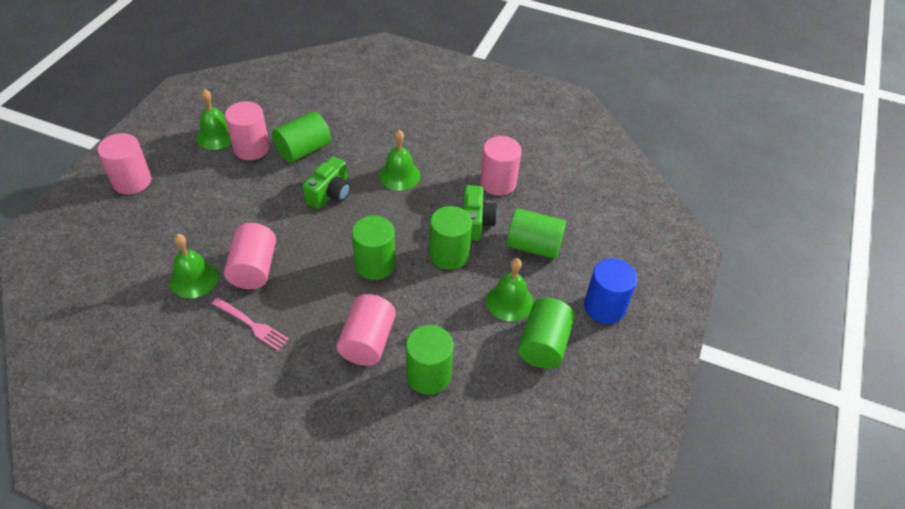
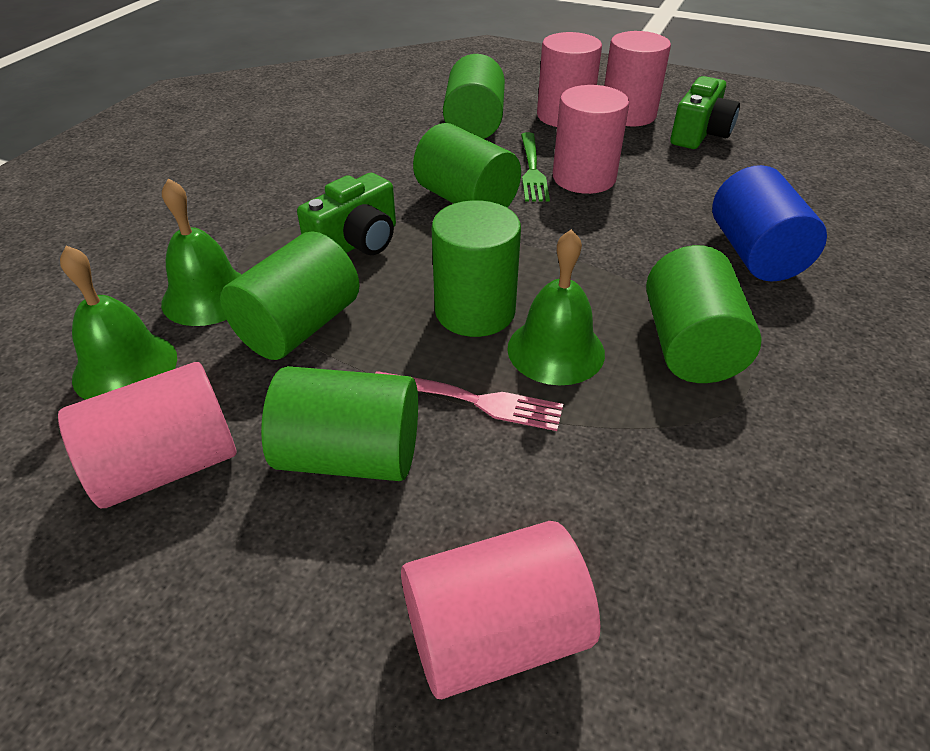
green bell: [170,234,219,298] [196,89,231,150] [379,130,421,191] [486,258,533,322] = 4 -> [60,246,177,400] [161,178,242,326] [507,229,605,385] = 3
green fork: none = 0 -> [521,132,550,202] = 1

